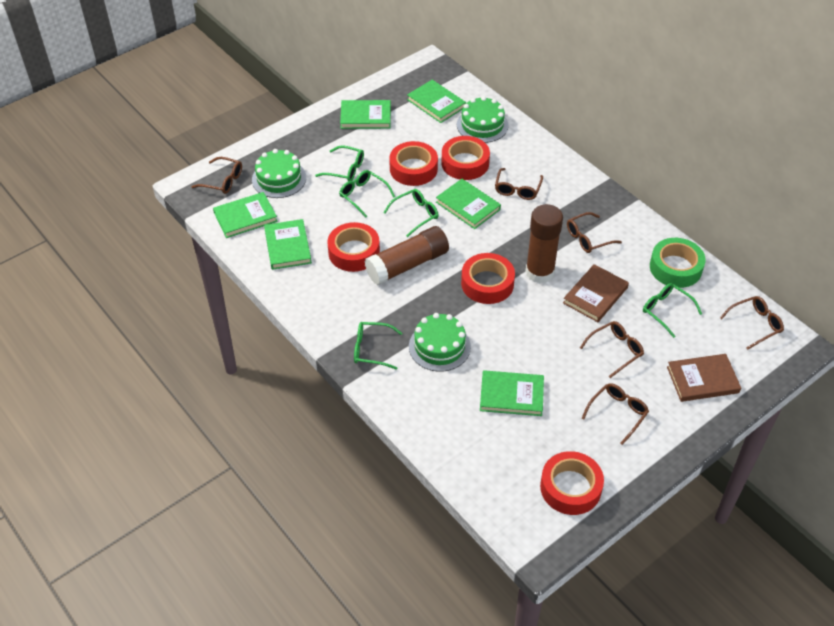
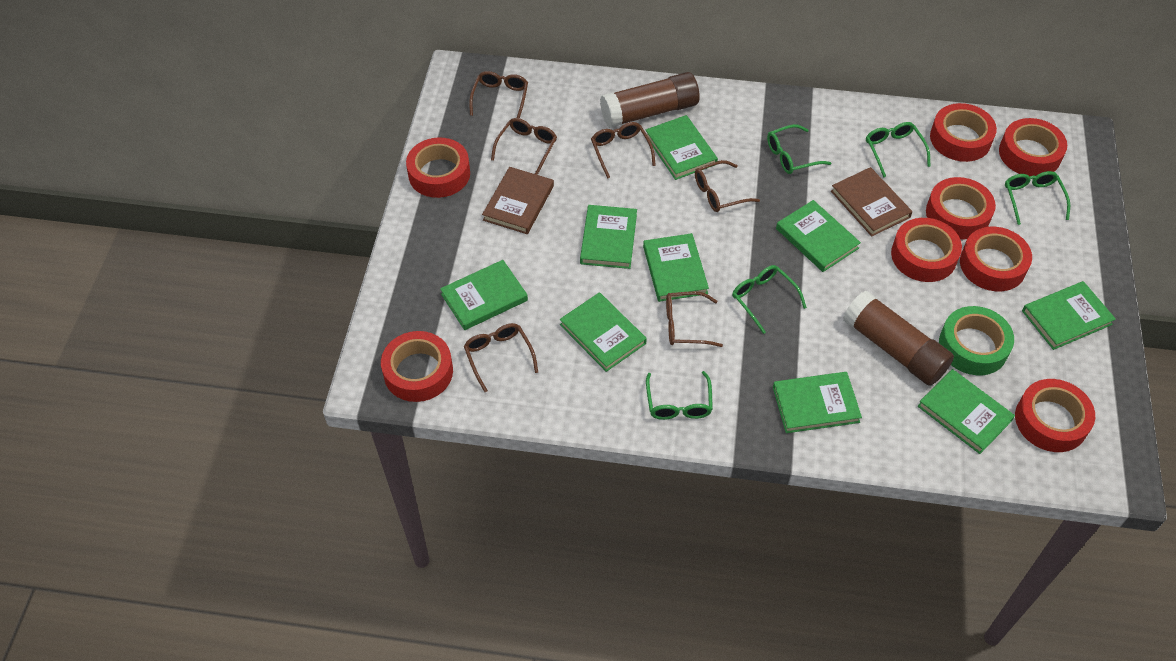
green book: [213,192,278,238] [264,219,312,270] [340,100,391,129] [407,80,466,123] [436,179,501,229] [480,370,544,416] = 6 -> [440,260,528,330] [560,292,647,372] [580,205,637,269] [643,233,709,302] [646,115,718,180] [773,372,862,433] [776,200,861,272] [918,369,1015,454] [1022,281,1116,350] = 9
green cake: [252,149,306,198] [409,313,471,372] [457,96,509,143] = 3 -> none = 0
red tape: [327,222,380,272] [389,141,438,186] [442,136,490,180] [461,253,515,304] [540,451,604,515] = 5 -> [381,331,453,402] [406,137,470,198] [891,218,962,282] [926,177,996,239] [930,103,997,162] [960,227,1032,291] [999,118,1067,176] [1015,379,1095,452] = 8

